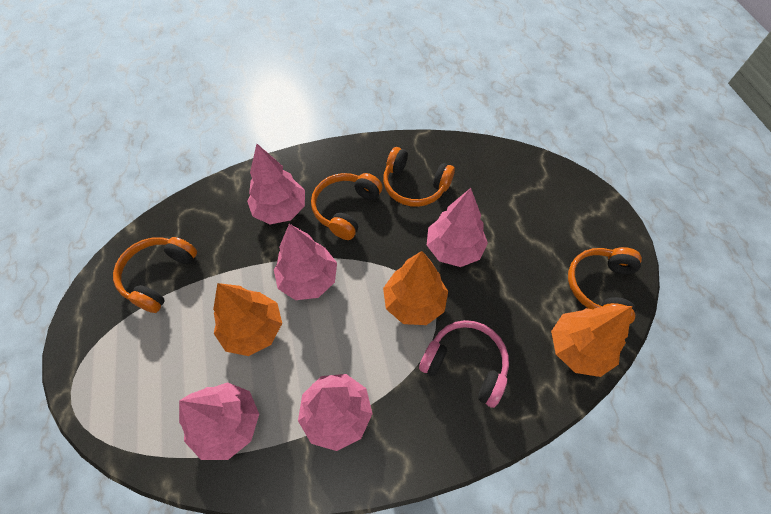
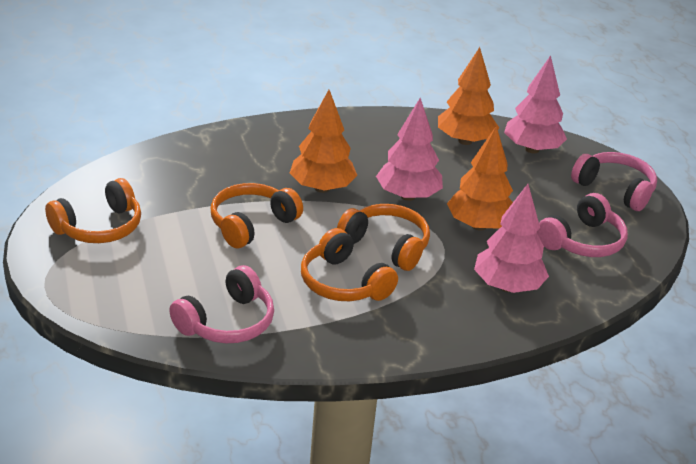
pink headphones: [419,320,509,408] = 1 -> [169,265,274,343] [537,193,628,257] [571,152,657,211] = 3
pink tree: [179,382,259,460] [247,144,305,224] [274,224,337,300] [298,374,373,451] [427,188,488,267] = 5 -> [376,98,443,201] [474,184,549,293] [504,55,567,153] = 3

